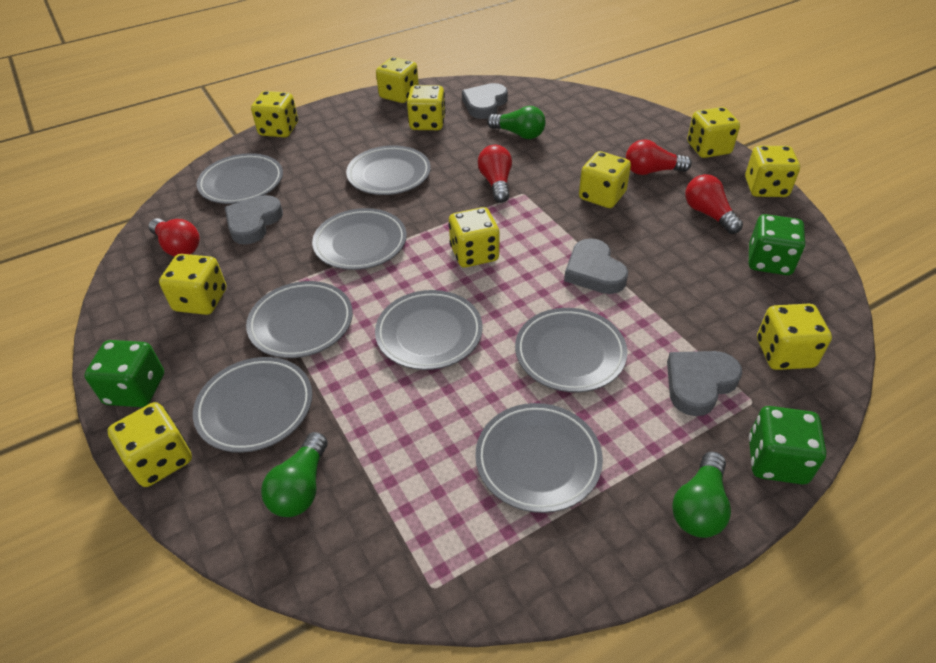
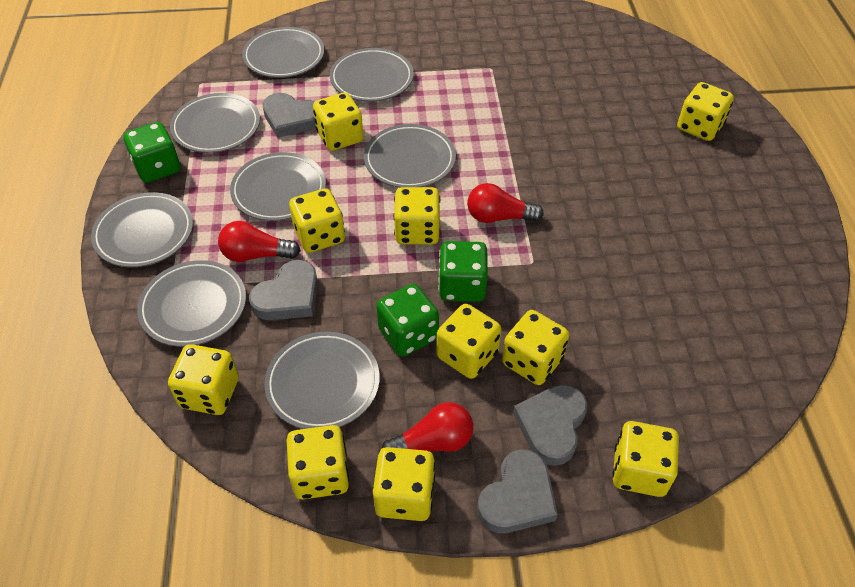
green light bulb: [261,432,328,517] [487,106,546,139] [672,451,731,538] = 3 -> none = 0
red light bulb: [149,218,200,257] [478,145,512,203] [626,139,692,175] [685,174,743,234] = 4 -> [218,221,301,262] [381,402,473,452] [467,183,544,223] = 3

